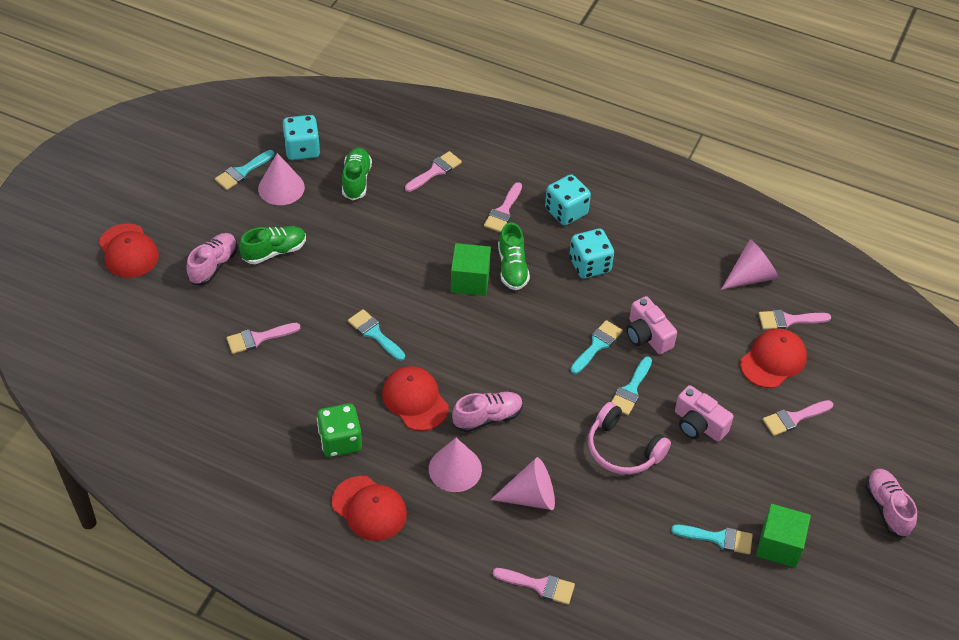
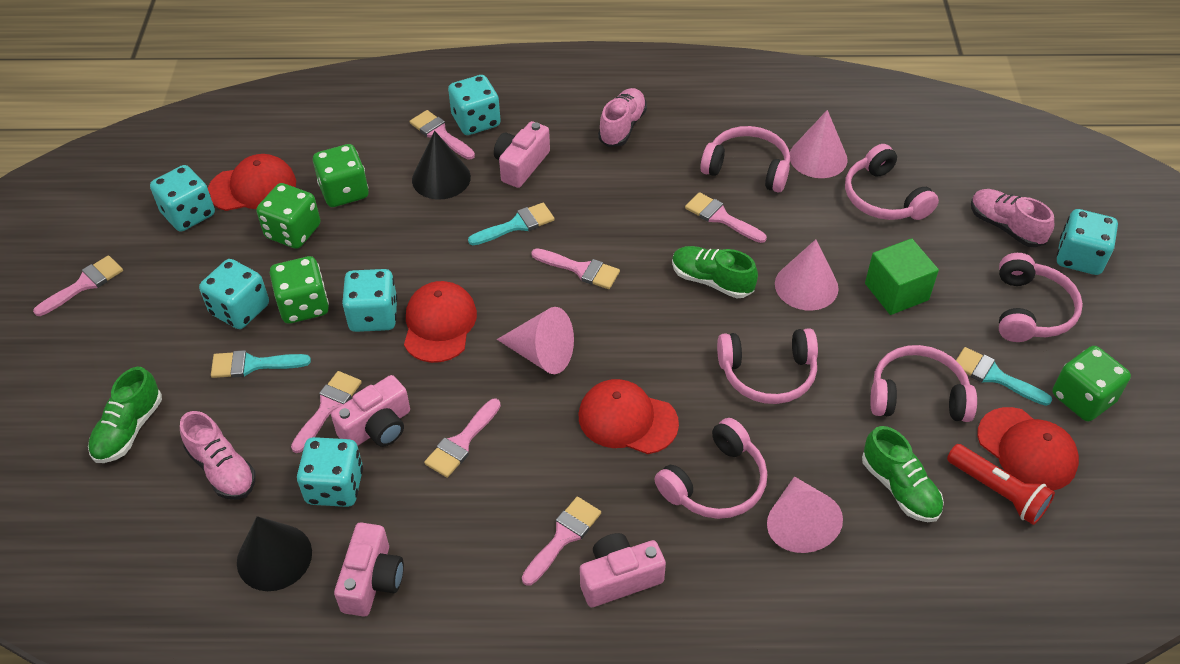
black cone: none = 0 -> [237,516,312,591] [412,131,471,199] = 2
green cube: [451,243,491,296] [756,504,811,568] = 2 -> [865,238,939,315] = 1
green dice: [317,403,362,457] = 1 -> [257,183,321,249] [270,256,329,324] [313,144,368,207] [1052,346,1131,421] = 4
pink brush: [226,323,301,354] [405,151,462,192] [484,182,522,233] [493,568,575,605] [759,310,831,330] [763,400,833,436] = 6 -> [33,255,123,316] [291,371,362,453] [410,110,475,160] [424,399,501,478] [522,497,601,586] [531,248,620,289] [685,192,767,243] = 7
pink camera: [626,296,677,354] [675,385,733,442] = 2 -> [331,375,410,447] [334,523,404,617] [494,121,550,188] [580,533,666,607] = 4
pink headphones: [588,402,671,475] = 1 -> [655,418,767,519] [700,126,790,192] [717,328,818,404] [845,144,939,220] [870,345,977,422] [999,253,1083,342] = 6
red flashlight: none = 0 -> [947,444,1055,525] = 1
turquoise brush: [215,150,274,190] [348,309,405,361] [570,320,623,374] [611,357,652,415] [671,525,753,554] = 5 -> [211,350,311,378] [468,203,555,245] [956,347,1052,406] = 3
turquoise dice: [283,115,320,160] [545,174,591,226] [569,229,614,279] = 3 -> [150,165,215,232] [199,259,269,329] [297,437,363,507] [342,269,398,332] [448,75,501,135] [1057,209,1118,275] = 6

